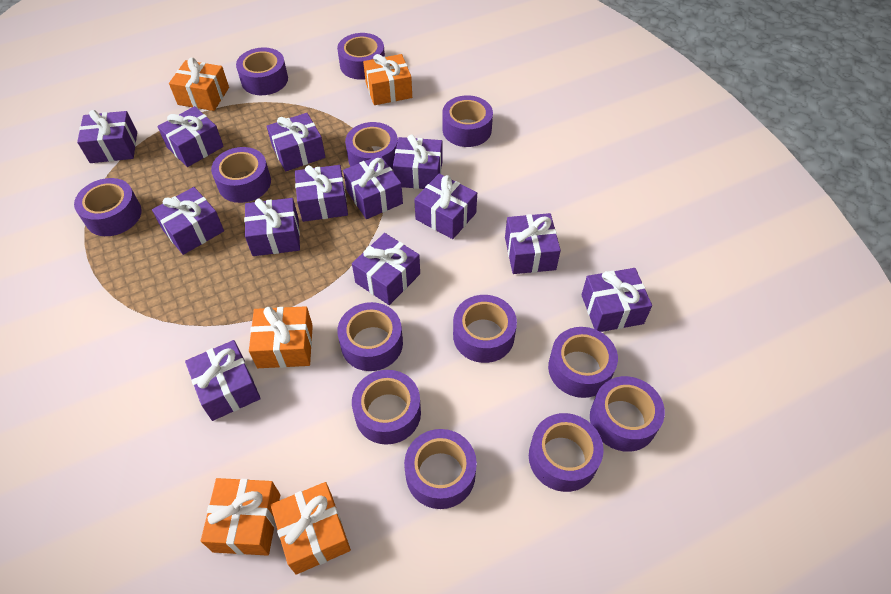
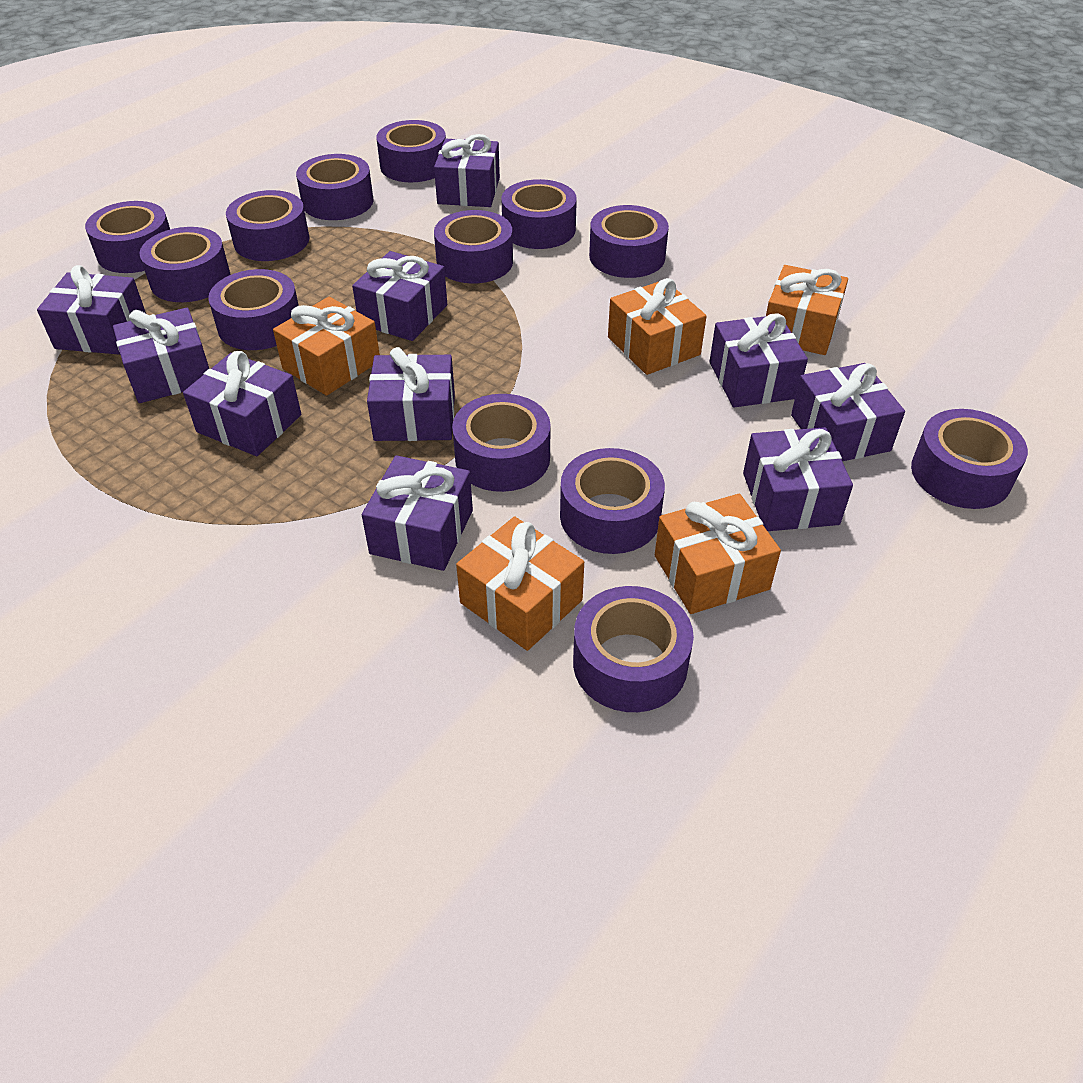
purple gift: [77,110,137,163] [152,187,224,255] [157,106,224,167] [185,340,261,421] [244,198,300,256] [267,113,325,171] [295,165,348,222] [343,155,403,219] [352,233,420,305] [393,135,442,189] [414,173,477,239] [505,213,561,274] [581,268,652,332] = 13 -> [37,265,146,355] [113,308,209,403] [183,351,301,456] [352,251,447,341] [362,455,473,571] [367,347,455,441] [434,134,500,207] [709,313,808,407] [743,427,853,531] [791,363,905,461] = 10

